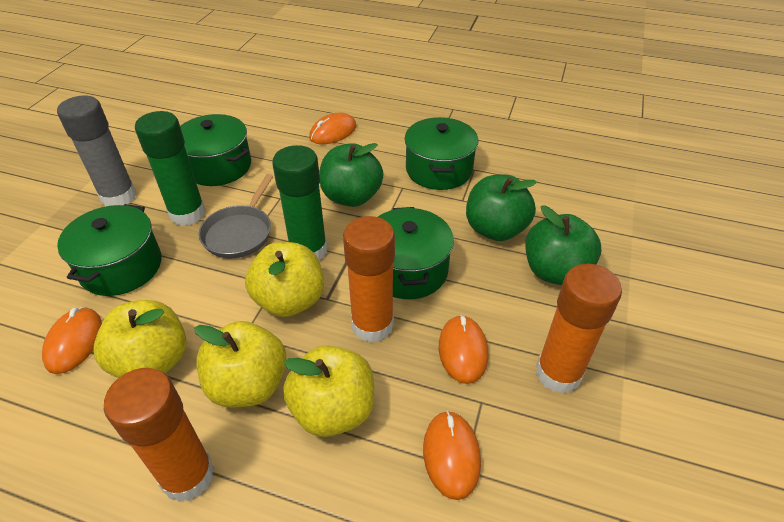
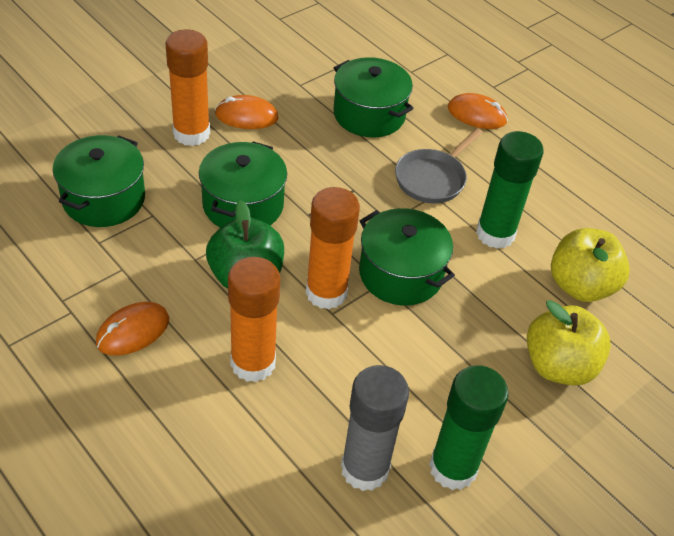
green apple: [319,143,383,207] [466,174,537,241] [525,205,602,285] = 3 -> [206,200,284,289] = 1
orange mouse: [42,307,102,374] [309,113,356,144] [423,411,481,500] [439,315,488,384] = 4 -> [96,302,169,356] [215,95,278,129] [448,93,508,129] = 3
yellow apple: [94,300,186,378] [194,321,287,408] [245,242,324,317] [283,345,374,437] = 4 -> [527,300,611,386] [551,228,630,302] = 2

